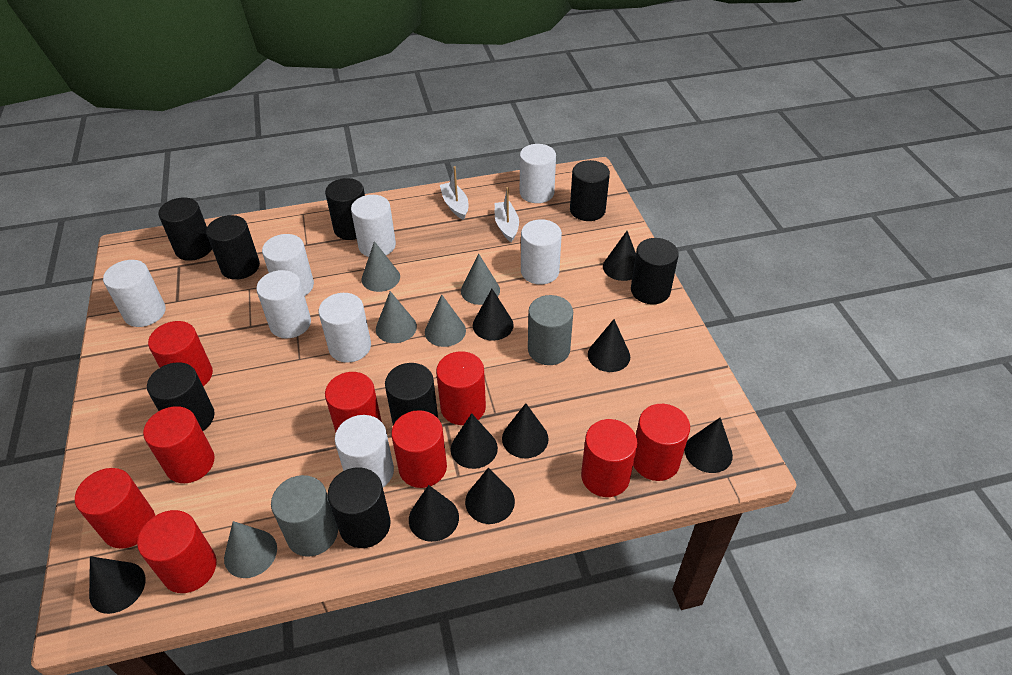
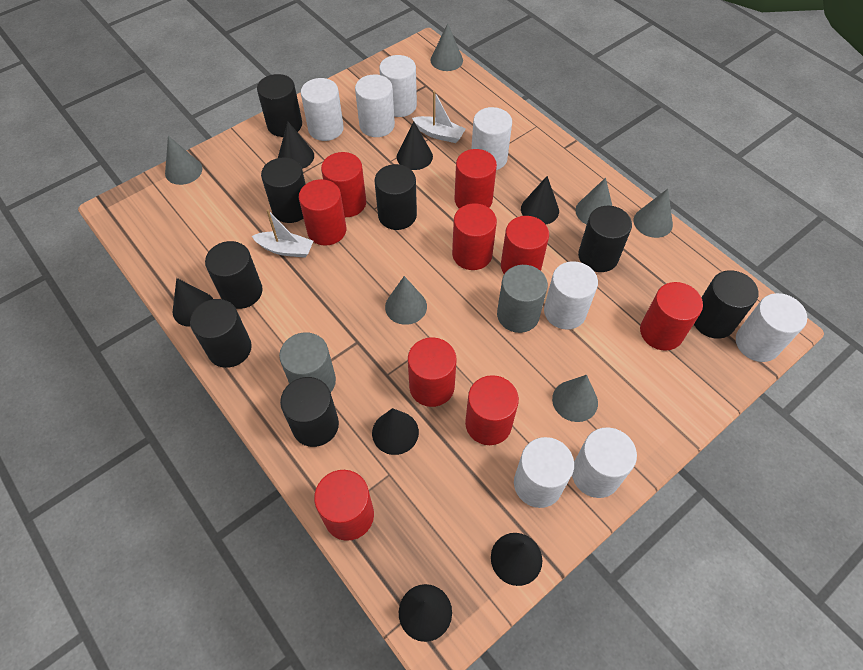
black cone: [89,556,146,614] [409,485,459,542] [451,413,498,469] [465,468,515,524] [473,289,514,341] [502,403,549,458] [588,319,630,372] [603,231,636,281] [685,417,733,473] = 9 -> [173,278,213,327] [278,122,314,169] [372,408,419,455] [397,121,433,170] [399,584,452,642] [491,533,542,586] [521,176,559,224] = 7
grey cone: [224,521,277,578] [361,241,400,292] [376,291,417,343] [425,294,466,347] [461,254,500,305] = 5 -> [165,136,203,185] [385,276,427,325] [431,23,463,71] [552,375,598,422] [576,178,612,225] [634,189,673,238] = 6

